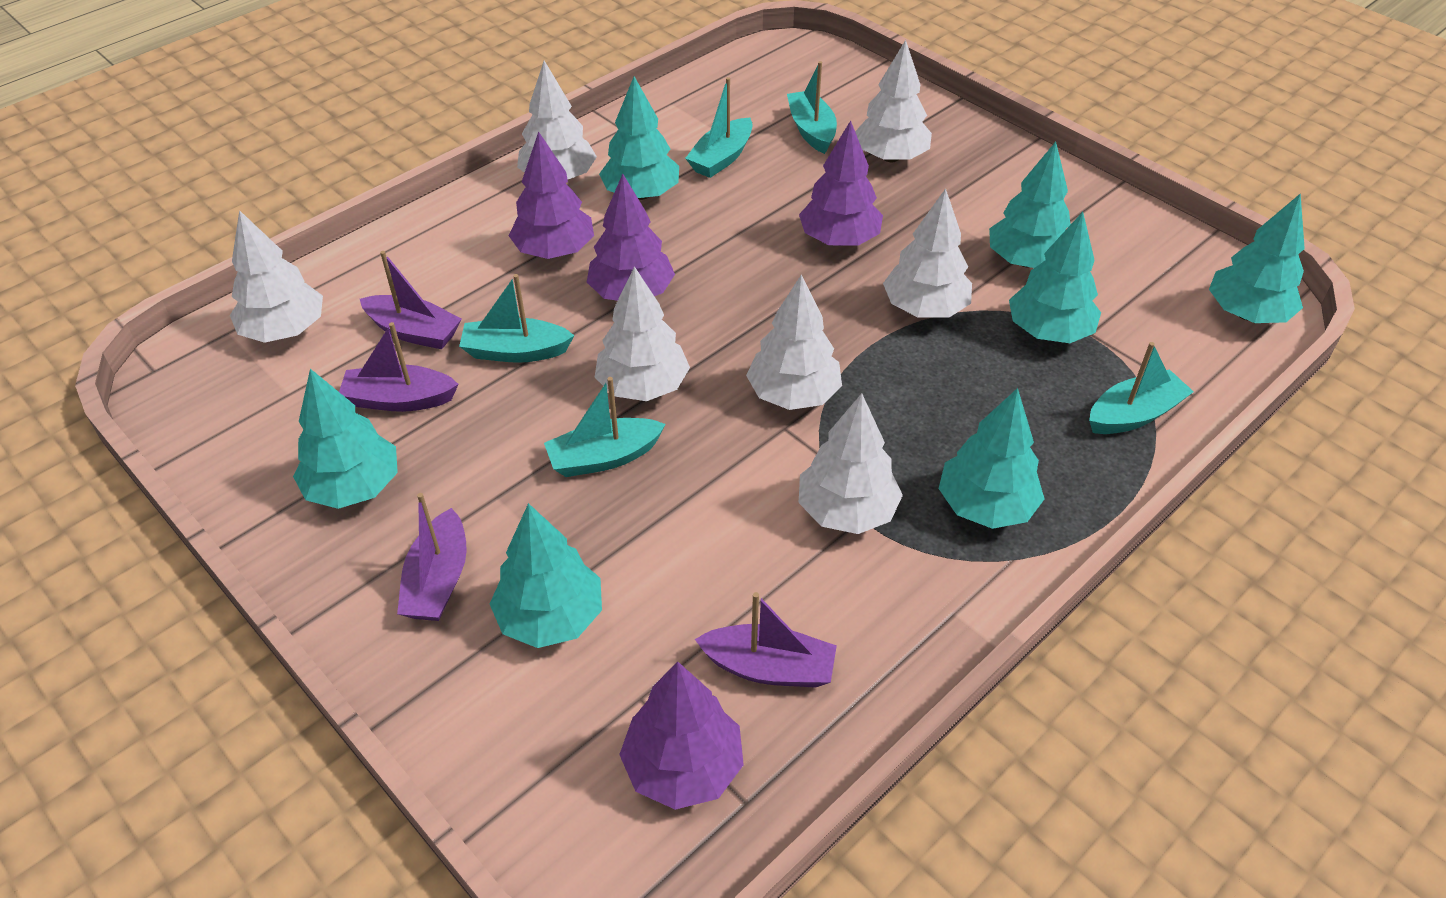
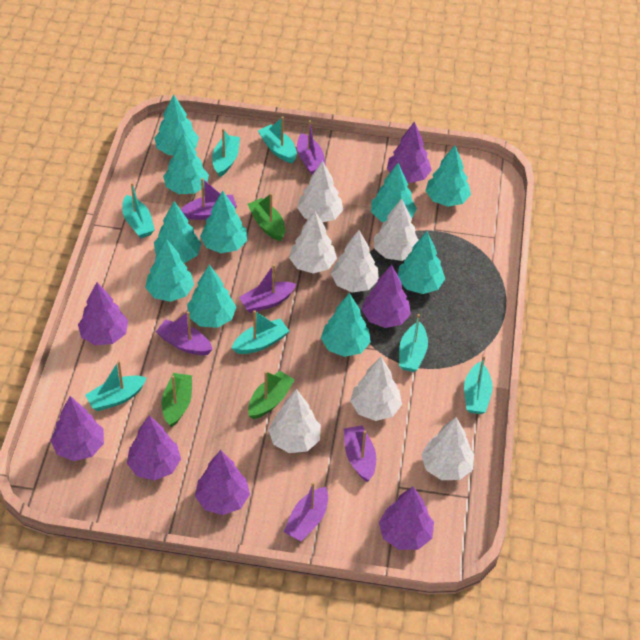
green boat: none = 0 -> [161,373,192,427] [247,193,285,241] [248,371,295,419] = 3
purple boat: [339,322,459,412] [360,251,462,349] [397,493,467,621] [695,592,837,688] = 4 -> [156,311,213,355] [181,178,237,220] [239,264,296,313] [284,482,328,541] [297,120,326,175] [344,425,376,482] = 6
purple tree: [509,131,594,259] [587,174,675,301] [619,662,744,810] [799,120,883,246] = 4 -> [50,396,104,461] [78,282,128,345] [127,415,181,480] [195,450,250,515] [362,264,411,328] [379,486,434,550] [387,121,432,183] = 7
turquoise boat: [459,274,575,363] [544,377,666,477] [685,77,753,178] [787,61,837,154] [1089,342,1194,434] = 5 -> [85,361,147,411] [122,183,155,238] [212,128,240,177] [232,310,289,354] [258,116,297,163] [399,314,428,372] [464,355,493,414] = 7
turquoise tree: [293,369,398,509] [490,503,602,648] [599,76,679,200] [939,388,1045,529] [989,142,1071,268] [1009,212,1101,343] [1209,193,1305,323] = 7 -> [145,239,194,302] [154,94,199,155] [154,201,201,263] [163,133,209,194] [187,265,236,328] [200,191,247,253] [321,293,371,357] [371,163,417,222] [398,232,445,294] [426,145,471,207] = 10

